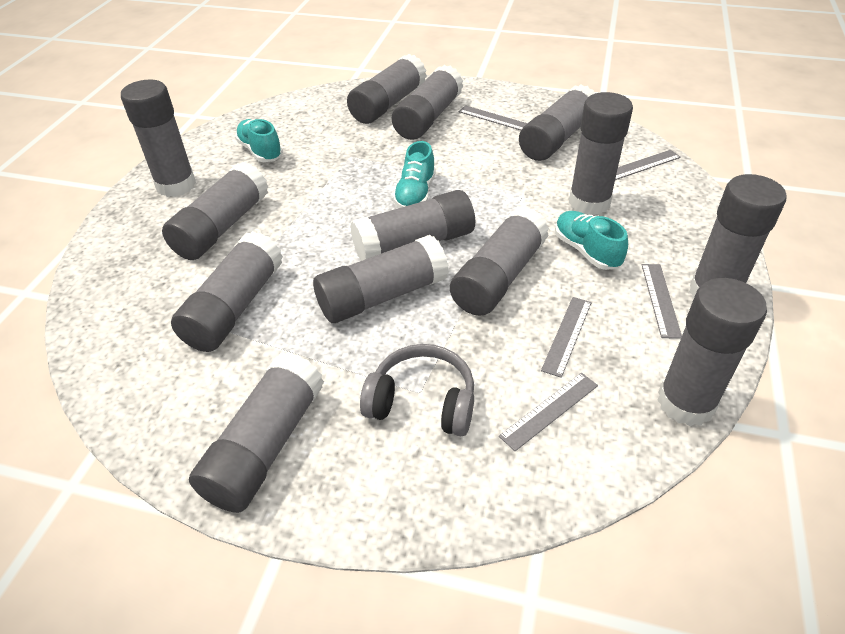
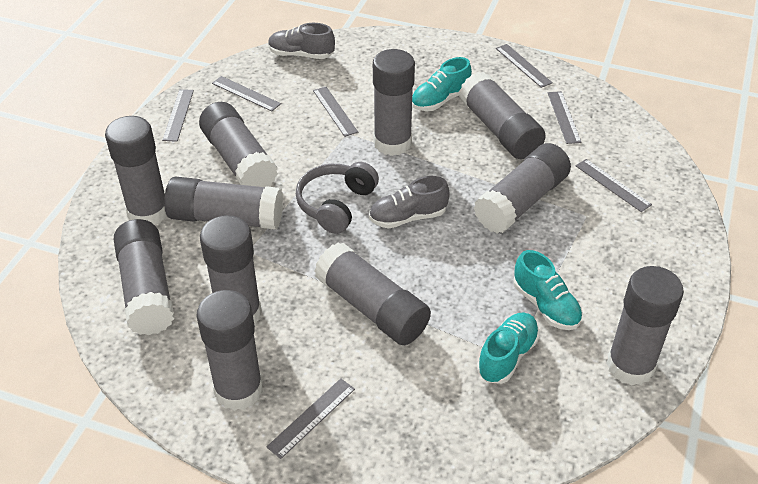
grey glue stick: [121,79,196,197] [162,162,268,260] [171,231,283,352] [189,352,324,513] [313,235,449,323] [347,54,427,124] [350,190,475,261] [392,65,463,140] [450,207,549,316] [519,85,595,161] [569,92,633,215] [657,278,767,426] [689,174,787,299] = 13 -> [105,116,166,225] [114,219,175,335] [164,176,283,230] [196,290,263,411] [199,102,278,187] [200,215,262,326] [314,242,431,345] [373,49,415,156] [459,72,546,159] [474,143,571,234] [606,266,684,386] = 11
grey ruler: [459,105,528,130] [499,373,598,451] [541,297,592,378] [615,150,681,180] [642,264,682,339] = 5 -> [162,89,194,142] [212,76,281,111] [267,378,355,459] [313,87,358,137] [496,44,553,88] [548,91,582,144] [576,159,652,212] = 7
grey shoe: none = 0 -> [268,23,335,59] [369,176,450,229] = 2

